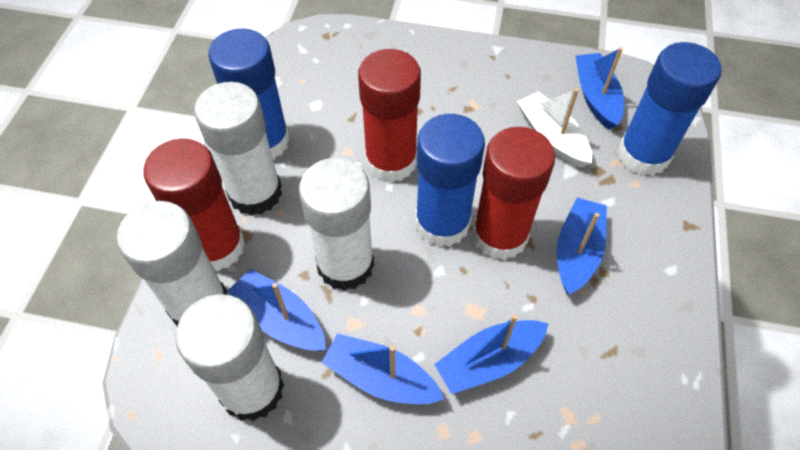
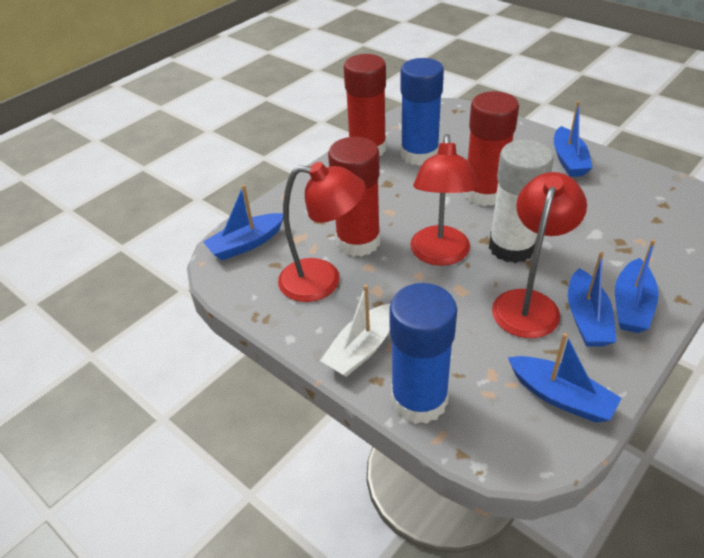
blue glue stick: [208,28,290,160] [415,114,485,247] [618,42,722,176] = 3 -> [389,283,457,424] [401,58,444,166] = 2
red lamp: none = 0 -> [278,162,366,302] [410,134,478,266] [492,172,587,338] = 3
white glue stick: [117,201,227,326] [175,294,284,421] [194,82,282,216] [299,158,374,291] = 4 -> [489,140,554,263] = 1

